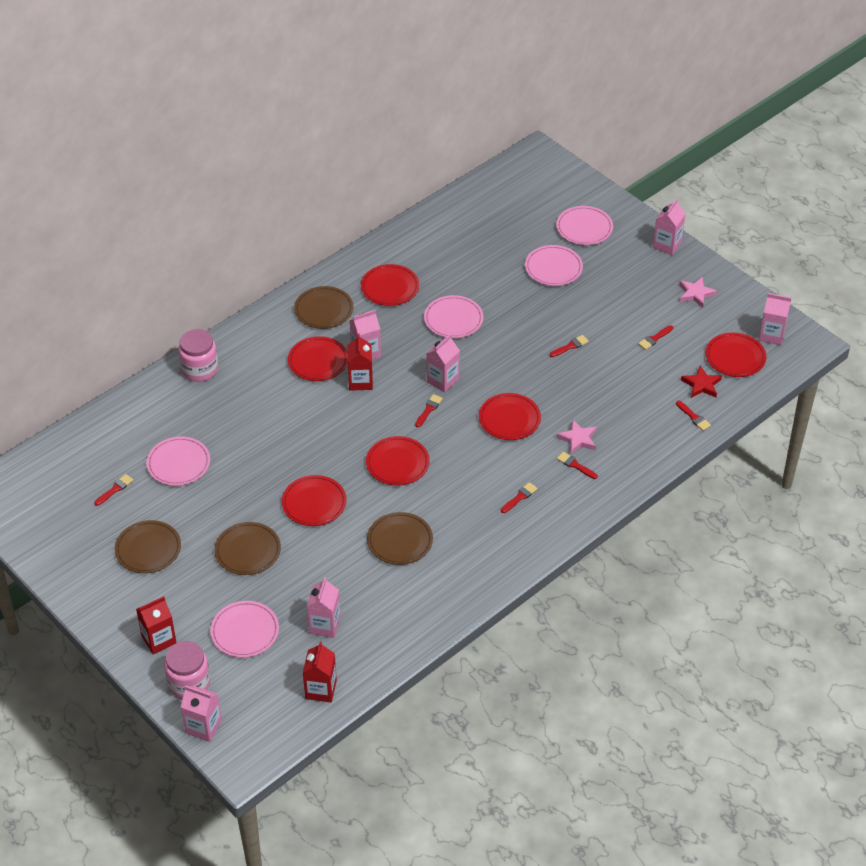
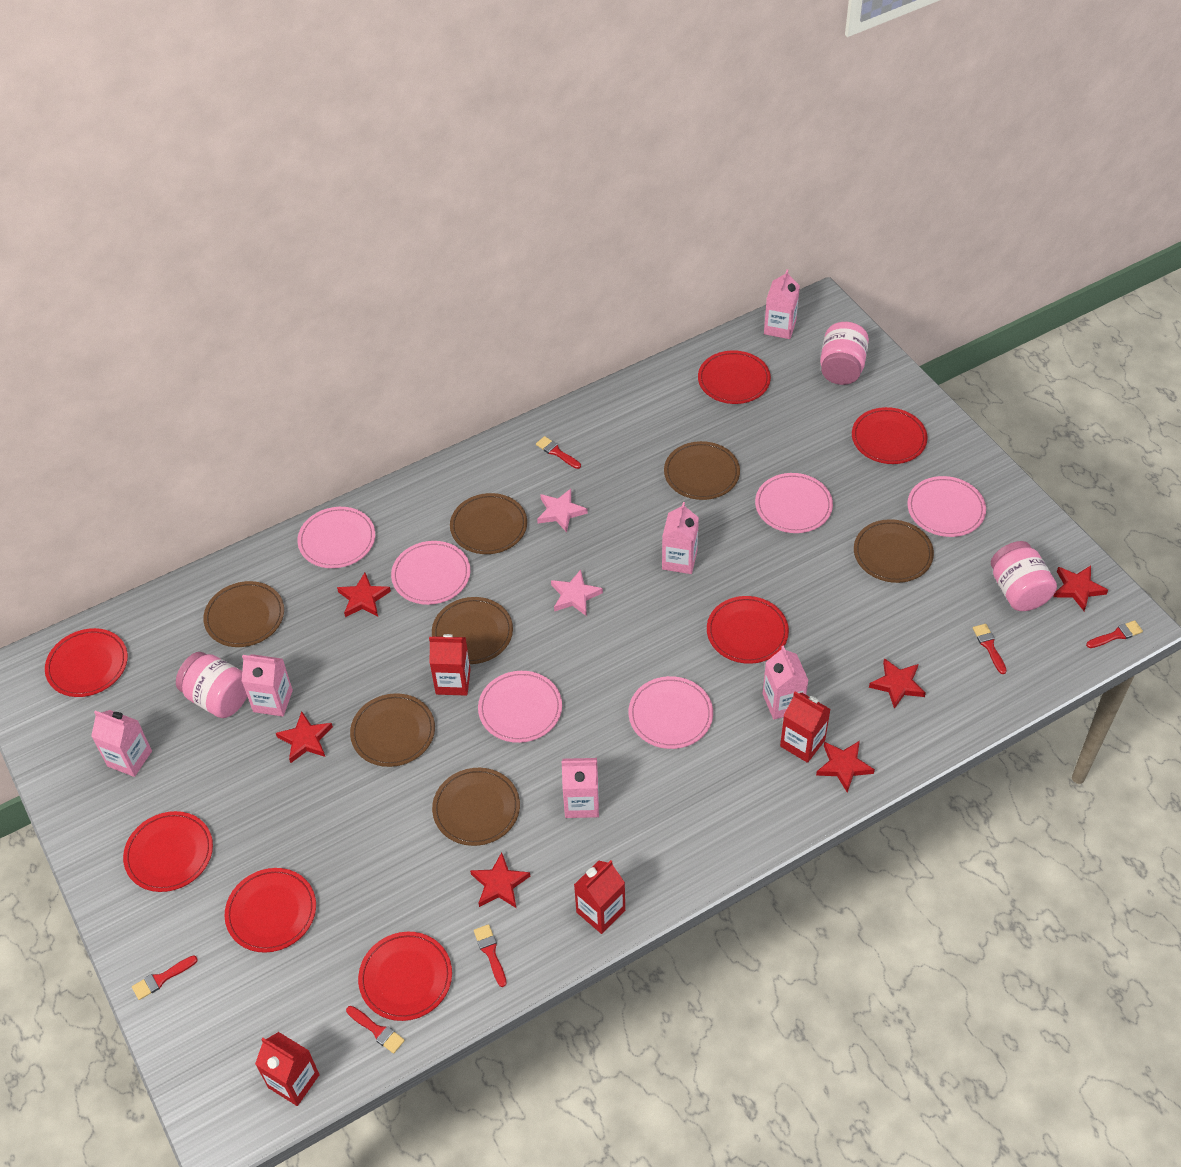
brown plate: [115,520,181,573] [214,522,281,575] [294,286,353,329] [367,512,433,565] = 4 -> [203,581,284,647] [350,693,435,767] [432,597,513,664] [432,768,520,846] [450,493,527,554] [664,441,740,500] [854,519,934,583] = 7
pink jar: [164,641,210,699] [178,329,218,382] = 2 -> [176,652,247,718] [820,322,869,385] [991,541,1057,611] = 3
pink plate: [146,437,210,486] [210,601,279,658] [424,295,483,338] [525,245,583,286] [556,206,613,245] = 5 -> [297,507,375,568] [391,541,470,605] [478,671,562,743] [628,676,713,749] [755,473,833,533] [907,476,986,537] = 6
red brush: [94,474,134,506] [415,394,443,427] [501,482,538,513] [550,335,589,357] [557,452,598,479] [638,325,673,350] [676,400,711,431] = 7 -> [132,955,198,1000] [346,1006,405,1054] [474,924,507,987] [536,436,581,469] [973,624,1007,674] [1086,620,1143,648] = 6
red carton: [136,596,177,654] [303,641,337,702] [348,334,373,391] = 3 -> [255,1032,320,1106] [429,634,471,696] [574,860,625,934] [780,691,831,763] = 4
red plate: [282,475,347,526] [288,336,348,381] [361,264,419,306] [366,436,430,485] [479,393,541,440] [706,333,767,377] = 6 -> [45,628,128,697] [123,811,213,892] [225,868,316,953] [358,932,452,1021] [698,351,771,404] [707,596,789,664] [852,407,928,464] = 7
red star: [681,366,722,398] = 1 -> [276,711,333,763] [337,573,391,617] [470,852,530,908] [816,741,875,793] [869,658,926,709] [1053,566,1108,611] = 6

